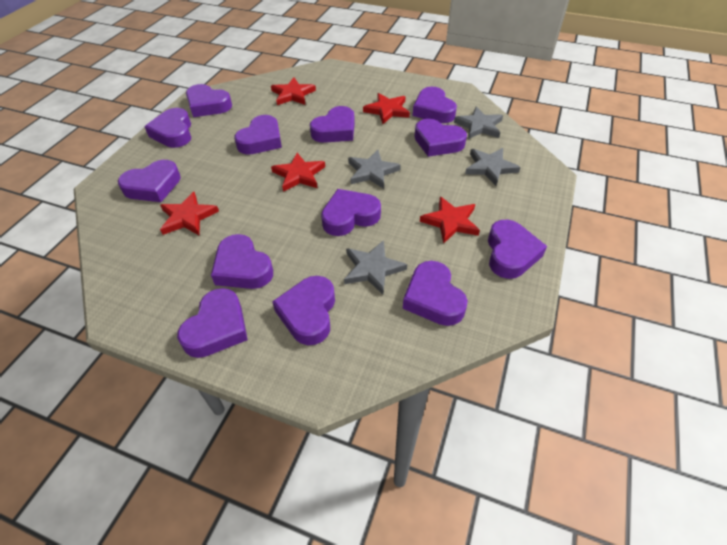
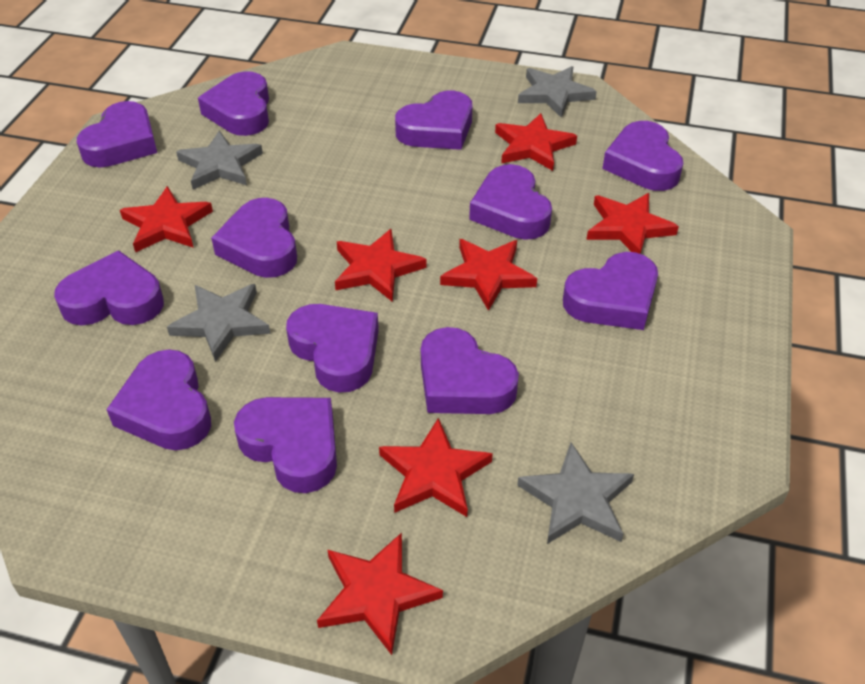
purple heart: [118,160,181,202] [144,108,191,148] [177,288,248,358] [186,84,232,117] [211,234,273,289] [234,115,282,155] [272,276,335,345] [310,106,355,143] [321,189,381,236] [403,261,468,326] [413,87,457,123] [414,119,467,157] [488,220,547,279] = 13 -> [54,251,164,325] [77,101,157,167] [106,349,211,450] [198,71,269,136] [211,198,297,278] [234,397,337,493] [286,304,379,393] [395,91,472,150] [421,327,519,414] [469,164,552,240] [563,252,658,330] [602,121,683,191] = 12
red star: [160,192,219,235] [271,77,316,105] [271,153,325,192] [363,93,410,124] [420,196,480,244] = 5 -> [120,186,213,253] [317,533,443,655] [335,229,426,302] [379,418,493,517] [440,239,537,311] [495,113,577,171] [586,193,679,254] = 7

